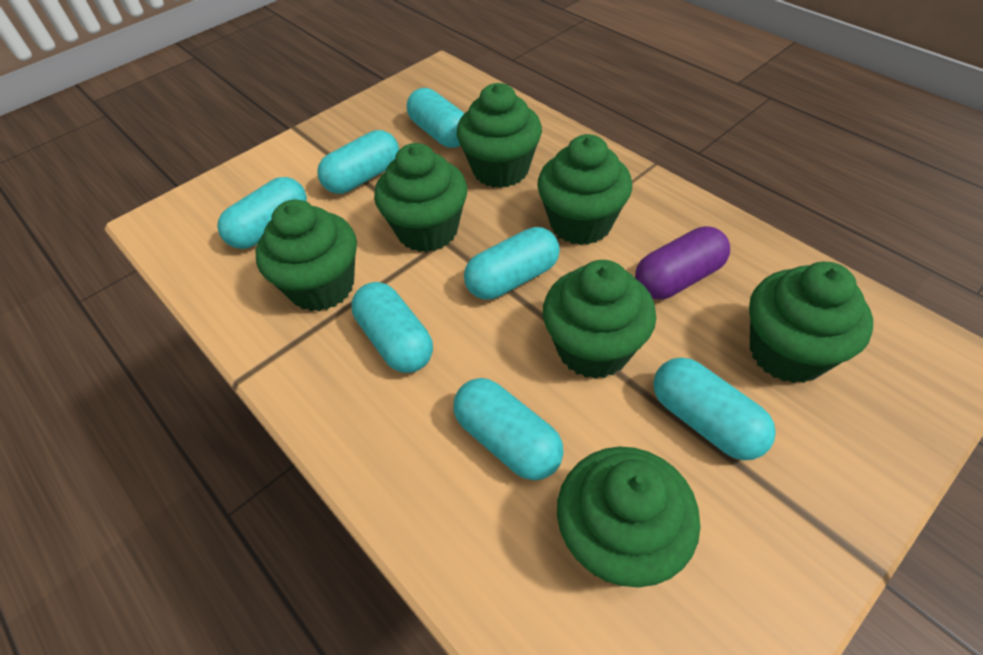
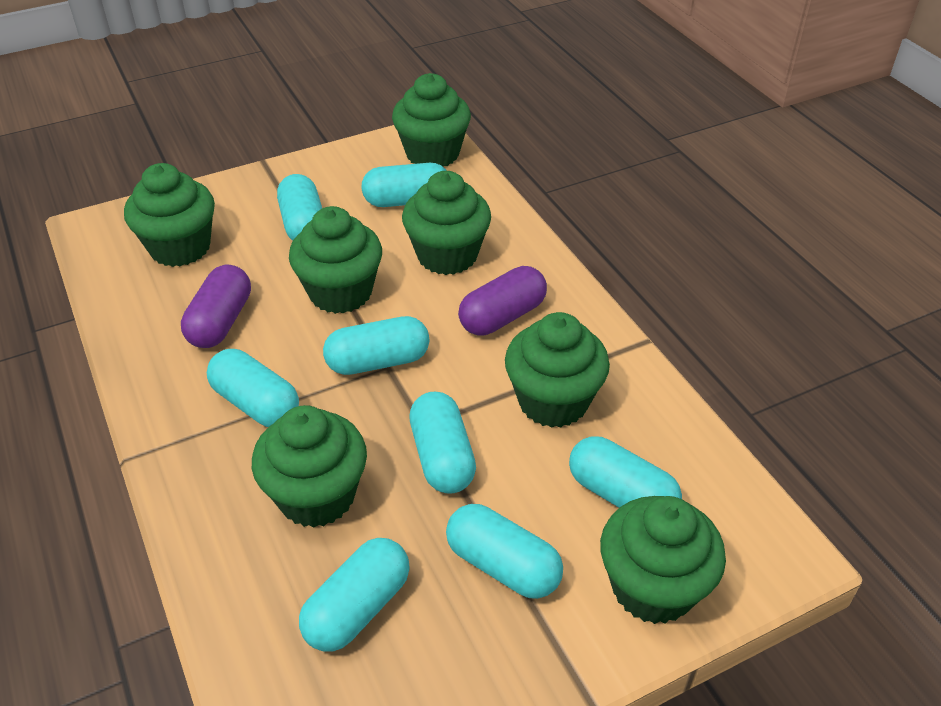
purple capsule: [635,226,730,299] = 1 -> [181,265,251,348] [458,266,547,336] = 2
turquoise capsule: [217,177,307,249] [317,130,399,194] [351,282,433,373] [407,88,465,148] [453,378,564,480] [464,227,560,299] [653,358,776,460] = 7 -> [207,349,299,427] [277,174,322,241] [299,538,410,652] [323,316,430,375] [361,163,447,207] [409,392,476,494] [446,504,563,599] [569,436,682,508] = 8

